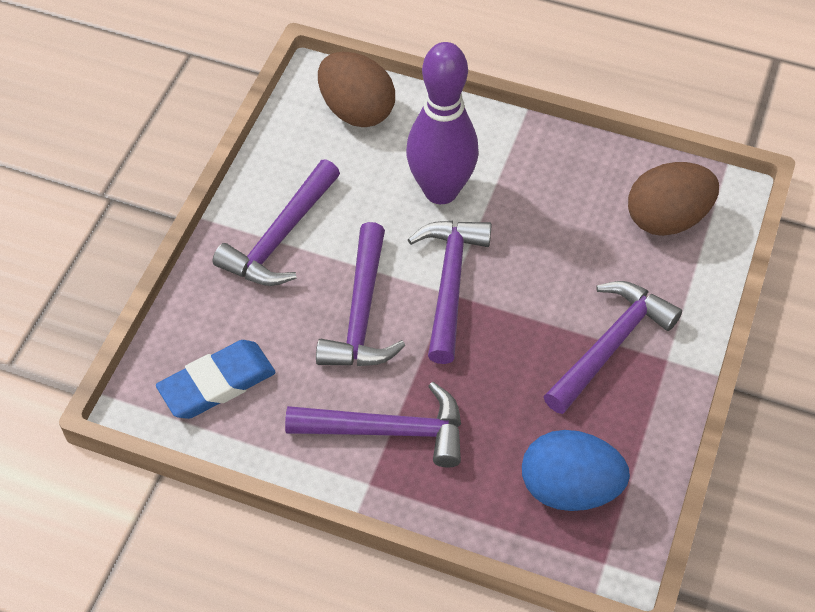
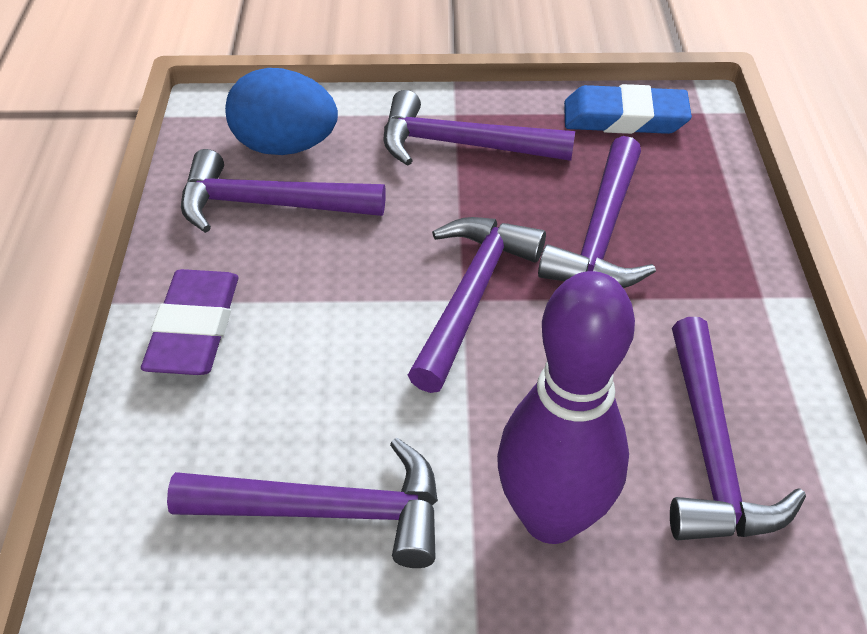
brown egg: [318,52,395,127] [628,162,719,236] = 2 -> none = 0
purple eraser: none = 0 -> [141,269,238,375] = 1
purple hammer: [212,159,340,286] [285,382,461,468] [316,222,405,366] [408,221,492,364] [543,281,682,414] = 5 -> [167,437,438,568] [181,149,386,233] [384,90,575,166] [408,217,546,393] [538,136,656,288] [670,317,806,540] = 6

